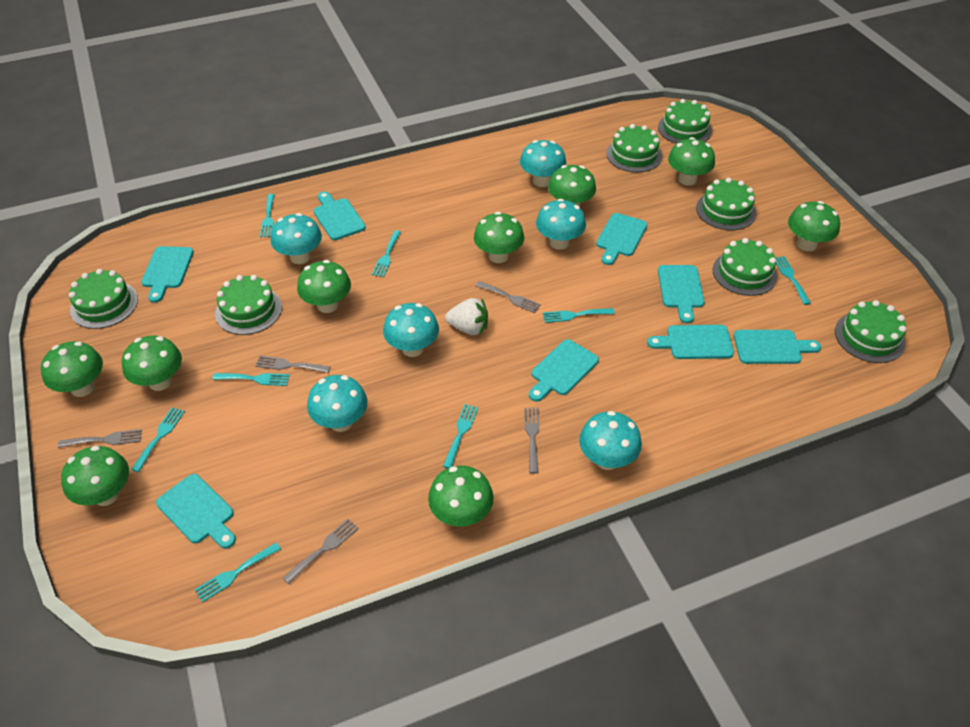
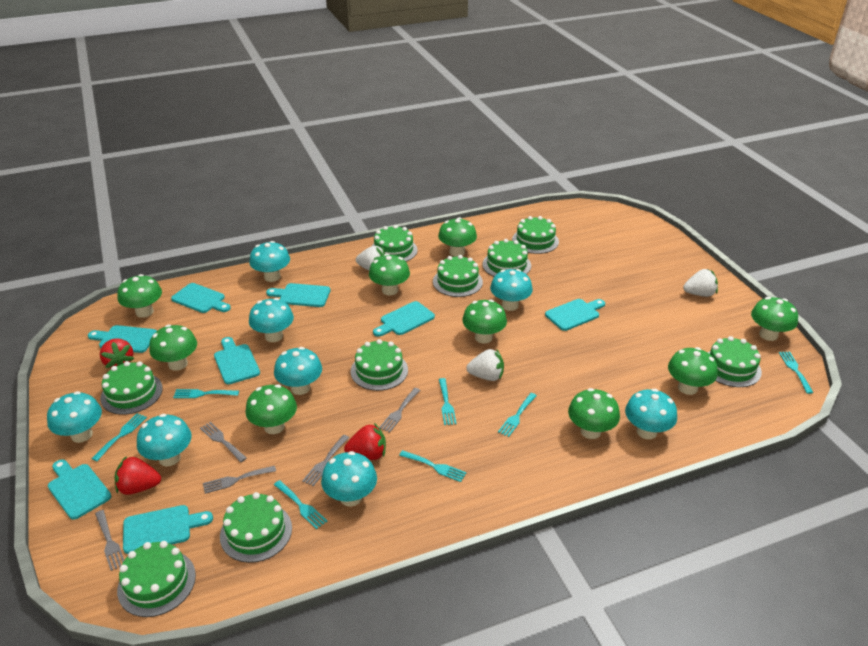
green cake: [69,269,138,329] [215,275,282,335] [606,124,662,172] [658,99,712,144] [696,178,756,230] [713,238,777,296] [835,300,906,363] = 7 -> [100,361,163,415] [117,541,196,617] [220,492,292,563] [351,339,408,391] [372,225,418,262] [433,255,483,297] [483,239,531,276] [512,216,559,254] [708,336,762,387] = 9
red strawberry: none = 0 -> [100,338,134,368] [115,456,161,495] [344,423,386,460] = 3
turquoise fork: [131,407,185,472] [195,542,281,603] [212,373,290,386] [260,194,274,237] [372,230,401,277] [443,404,478,468] [543,308,615,323] [776,256,811,305] = 8 -> [92,413,147,461] [173,389,239,398] [274,480,327,529] [399,450,467,482] [439,378,457,425] [498,393,537,437] [779,352,814,394] = 7
turquoise mushroom: [270,213,322,264] [307,375,368,432] [383,303,439,357] [520,140,566,187] [536,199,586,250] [579,411,642,470] = 6 -> [47,391,102,443] [137,414,192,466] [249,241,290,282] [249,298,294,342] [274,347,322,395] [321,451,377,507] [490,269,533,311] [625,389,677,439] = 8
white strawberry: [445,298,488,335] = 1 -> [356,246,385,271] [466,349,504,381] [683,269,718,297] = 3

